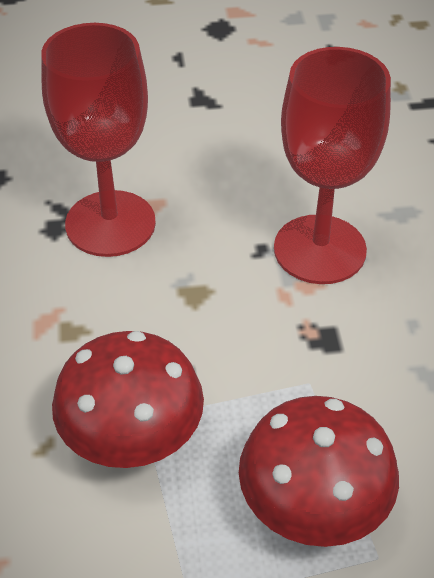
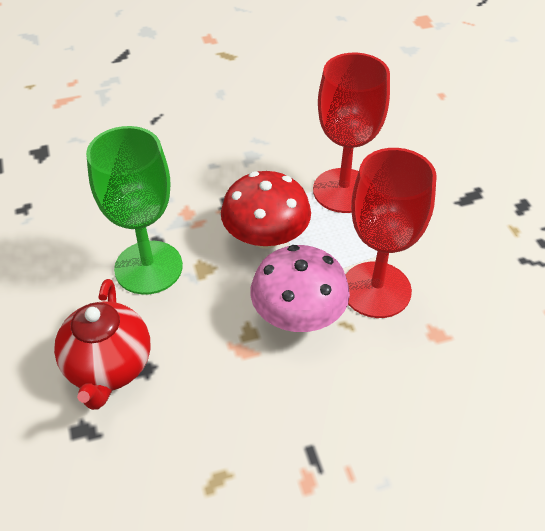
green goblet: none = 0 -> [86,126,183,295] = 1
pink mushroom: none = 0 -> [250,245,350,332] = 1
red mushroom: [52,331,204,468] [239,396,399,547] = 2 -> [221,171,311,249] = 1
red teapot: none = 0 -> [54,279,151,410] = 1

